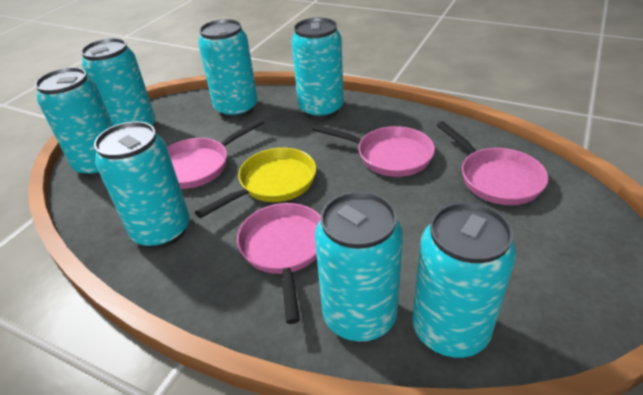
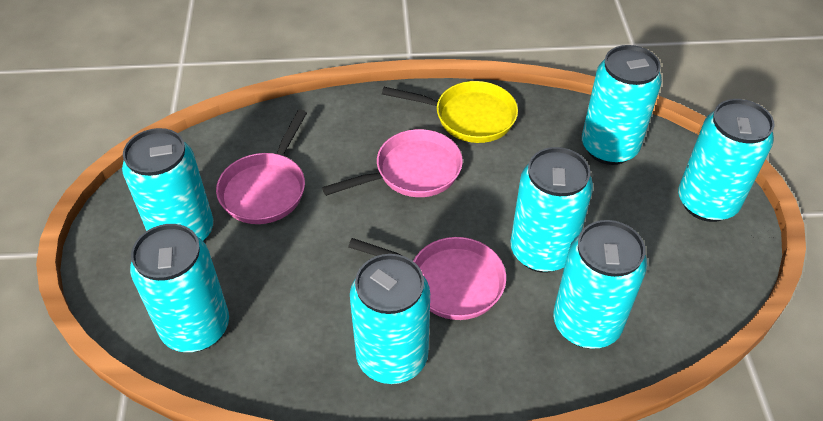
pink pan: [167,118,264,189] [237,203,320,324] [313,125,435,177] [437,121,549,205] = 4 -> [216,109,307,224] [322,129,463,197] [348,237,506,320] = 3

